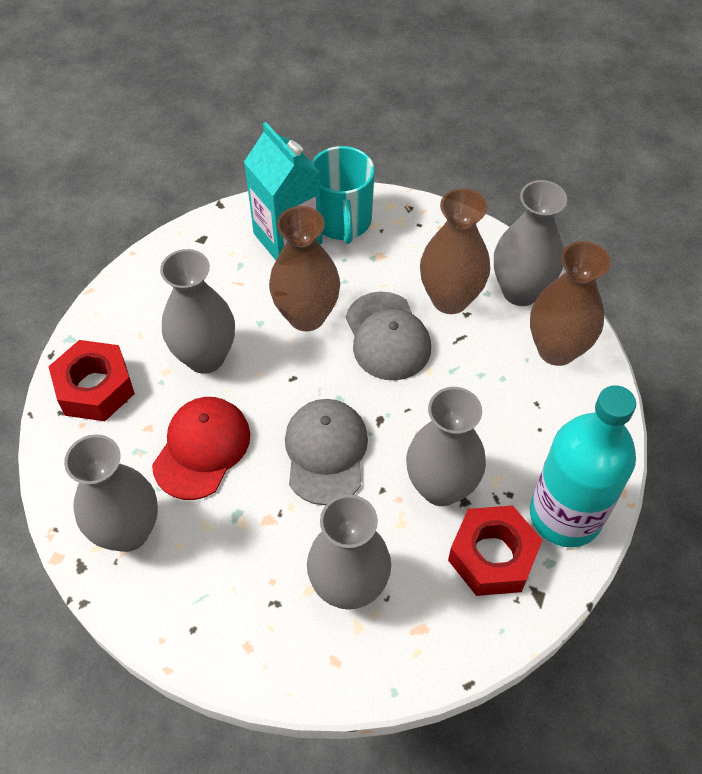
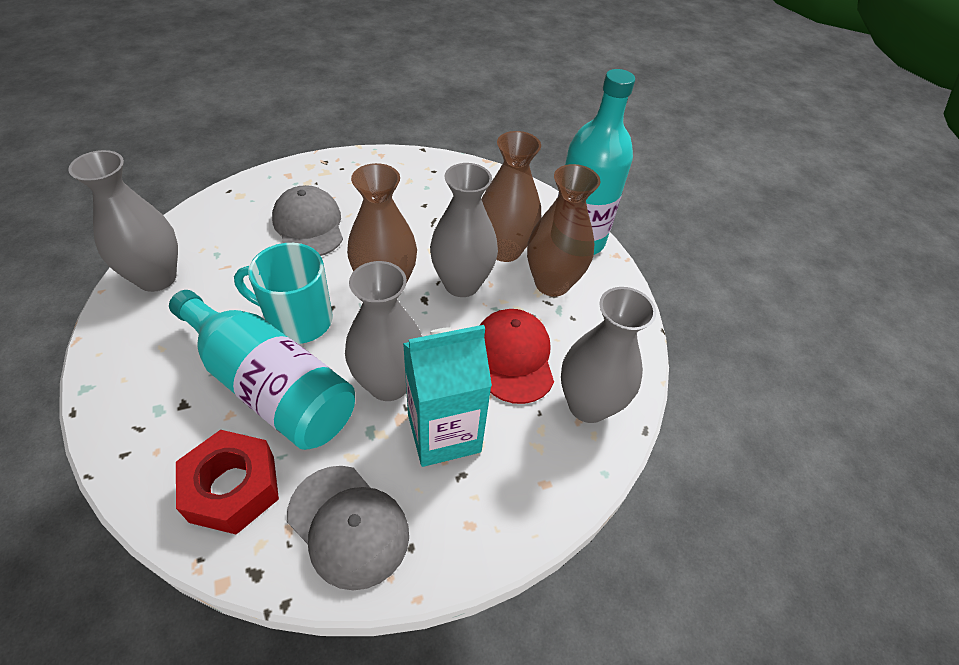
grey vase: [64,434,158,552] [160,249,235,374] [307,494,391,610] [406,387,486,506] [494,180,567,306] = 5 -> [68,150,178,292] [345,261,422,401] [430,163,498,297] [561,287,656,423] = 4
red nut: [48,340,135,421] [448,505,542,596] = 2 -> [176,430,279,535] = 1
turquoise bottle: [530,385,636,547] = 1 -> [169,290,355,450] [558,69,635,255] = 2

